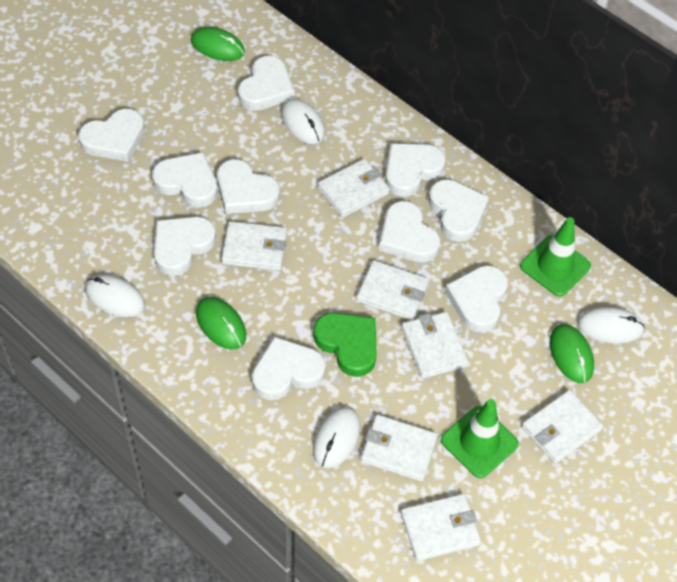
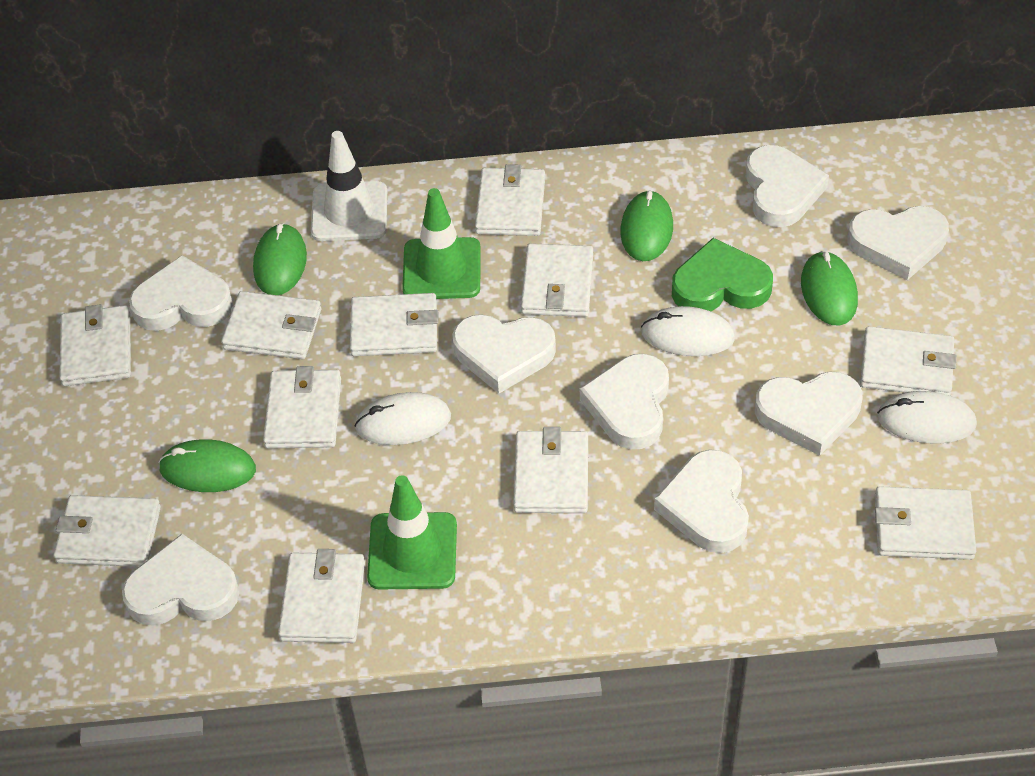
green mouse: [191,27,245,61] [196,297,246,349] [549,324,594,383] = 3 -> [158,439,256,492] [253,223,307,295] [620,190,673,261] [801,251,858,326] = 4
white heart: [78,109,145,162] [152,152,218,207] [154,217,216,276] [217,159,280,214] [238,56,295,111] [252,336,326,400] [379,201,440,263] [385,143,446,197] [428,179,489,242] [445,265,508,332] = 10 -> [122,534,239,626] [129,255,233,331] [452,314,556,394] [580,354,669,449] [654,449,749,553] [746,145,829,227] [755,371,862,456] [847,206,949,280] = 8
white mouse: [85,274,145,317] [281,98,325,144] [313,407,360,468] [578,307,645,343] = 4 -> [354,392,451,445] [641,306,735,356] [877,391,977,444] = 3
white traffic cone: none = 0 -> [311,131,387,241] = 1
white wallet: [221,221,287,271] [318,159,390,218] [356,260,429,320] [361,415,438,481] [401,494,481,561] [402,312,469,379] [522,390,603,464] = 7 -> [53,495,161,567] [59,304,131,386] [221,291,321,359] [263,366,341,449] [278,549,365,643] [350,293,438,356] [475,164,545,236] [513,427,588,513] [521,243,593,317] [860,326,957,395] [875,486,976,560] = 11

